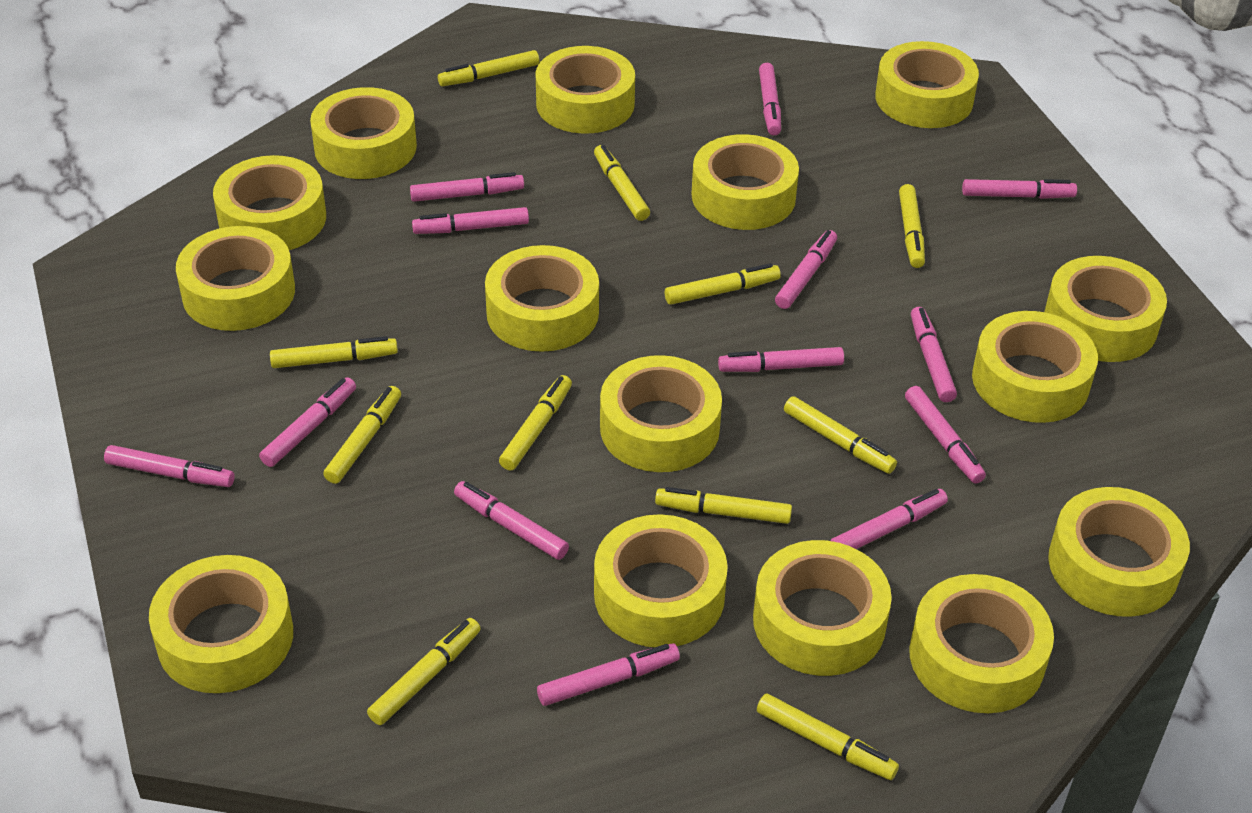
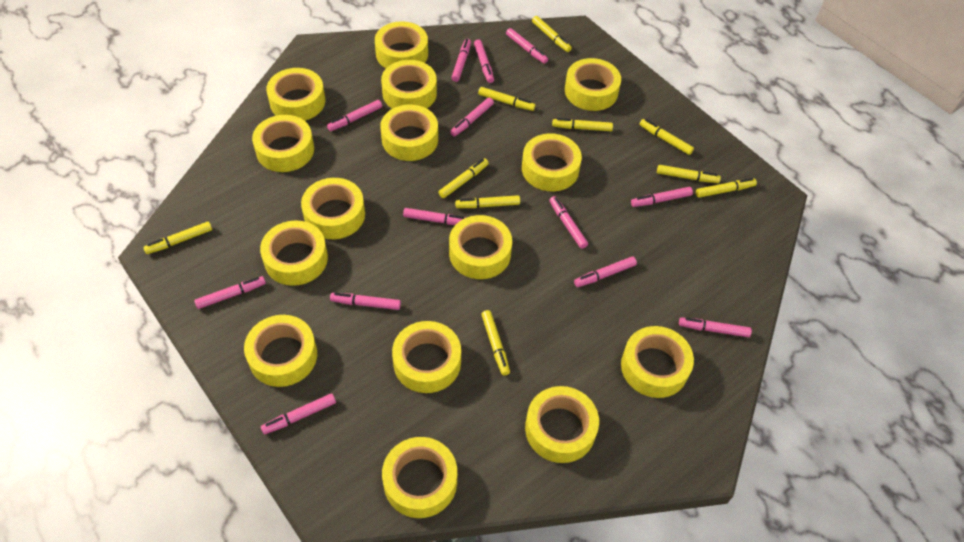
yellow marker: [270,336,398,368] [323,386,401,484] [367,618,481,725] [438,50,539,86] [499,375,572,470] [594,145,650,221] [655,487,792,524] [665,263,781,305] [757,694,899,780] [784,396,897,474] [899,184,925,268] = 11 -> [143,221,212,254] [438,158,489,198] [455,195,520,208] [478,87,535,111] [481,310,510,376] [532,16,572,52] [552,118,613,131] [639,119,694,155] [657,165,721,183] [696,178,757,198] = 10

